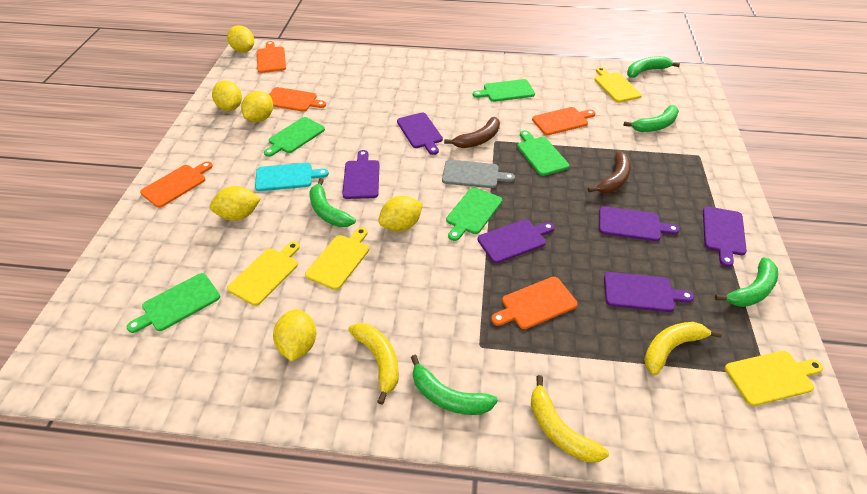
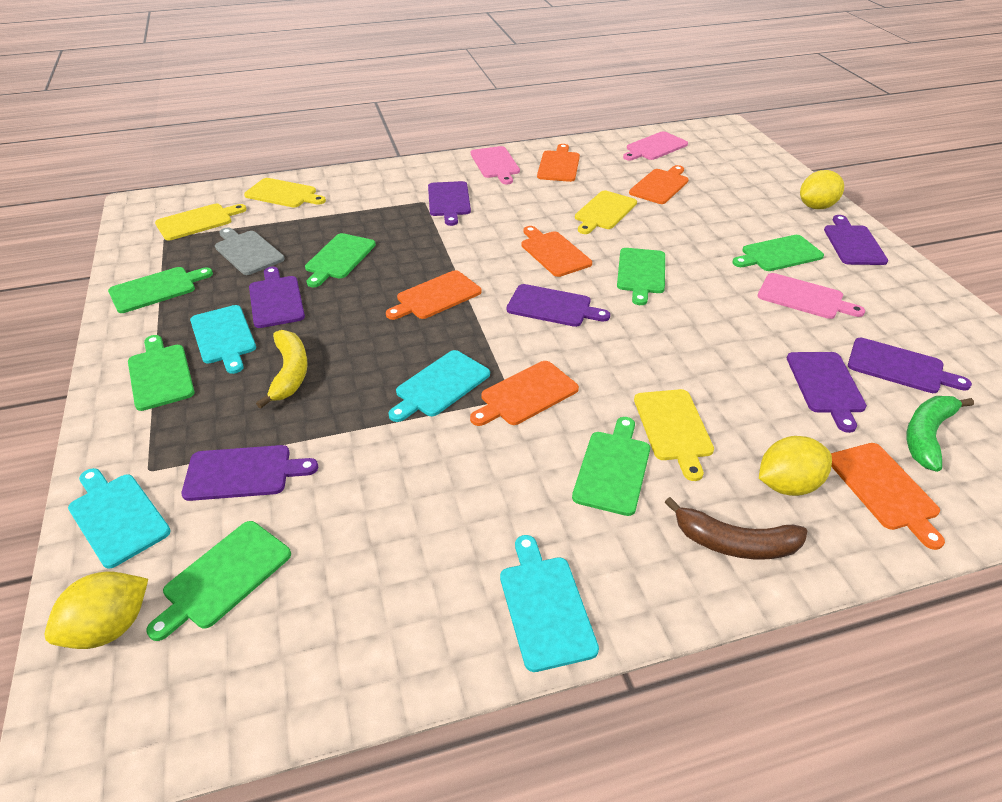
brown banana: [444,117,500,148] [588,151,631,193] = 2 -> [665,497,807,559] = 1
green banana: [309,178,356,227] [411,355,498,415] [624,105,679,132] [627,56,680,78] [715,257,778,307] = 5 -> [907,396,974,472] = 1
green cutting board: [127,273,220,333] [264,117,325,157] [446,187,502,241] [473,79,535,102] [517,130,569,176] = 5 -> [108,267,213,313] [128,335,195,411] [146,521,291,641] [305,233,376,287] [572,417,650,516] [617,248,665,305] [732,235,824,271] = 7
orange cutting board: [140,161,213,208] [257,41,286,73] [269,87,326,112] [491,277,578,329] [532,107,595,135] = 5 -> [386,270,482,320] [470,361,579,426] [521,226,592,277] [537,144,580,182] [629,165,689,204] [831,443,945,550] = 6
pink cutting board: none = 0 -> [471,146,520,184] [623,131,688,161] [758,273,865,319] = 3
purple cutting board: [342,150,379,199] [397,113,443,155] [477,219,555,263] [599,206,680,241] [604,272,694,312] [703,207,747,267] = 6 -> [181,445,318,501] [249,267,305,328] [428,181,471,226] [506,284,610,327] [787,352,867,433] [824,215,888,265] [848,338,972,393] = 7
turquoise cutting board: [255,163,329,191] = 1 -> [68,468,171,569] [190,305,256,374] [389,350,490,422] [500,535,599,672] = 4
yellow banana: [348,323,399,405] [531,375,609,462] [644,322,722,375] = 3 -> [256,330,308,409] = 1
yellow lemon: [210,186,261,221] [212,80,242,111] [227,25,254,52] [241,91,273,122] [273,309,316,362] [378,196,423,231] = 6 -> [45,571,148,649] [759,436,832,496] [800,170,844,209] = 3

